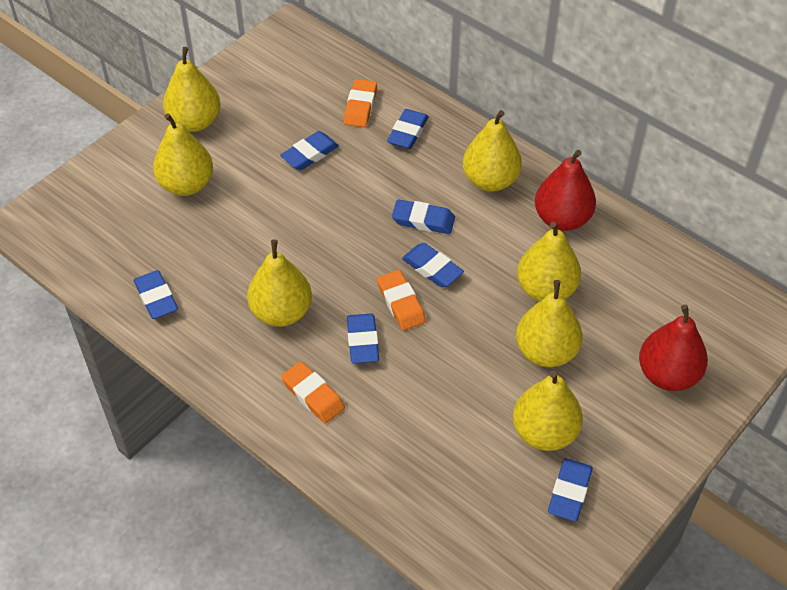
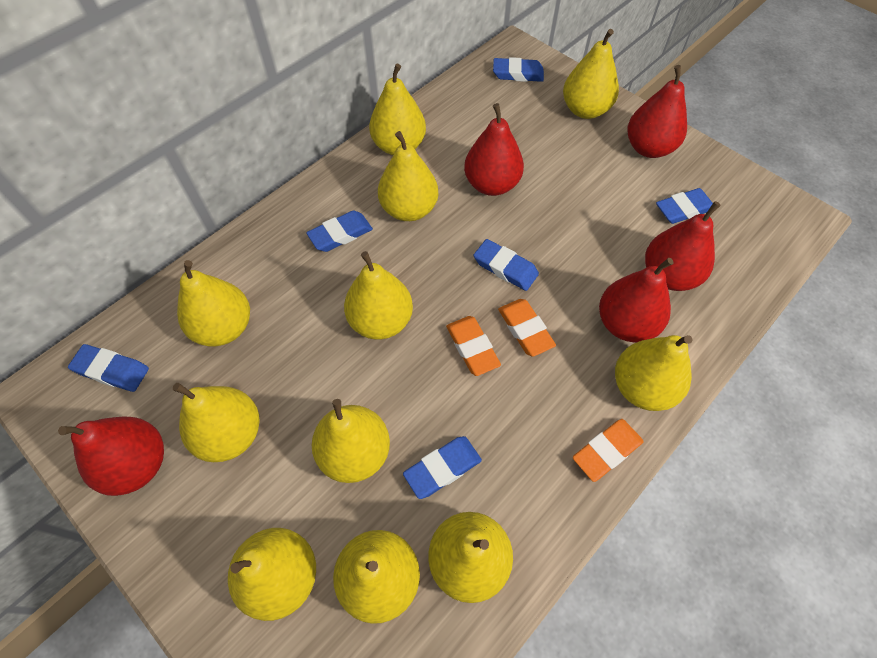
blue eraser: [134,270,178,319] [280,131,339,170] [347,313,379,363] [387,109,429,149] [392,199,455,234] [402,243,464,287] [548,458,593,521] = 7 -> [68,344,149,392] [306,211,373,252] [403,436,482,499] [474,239,539,291] [493,57,544,82] [656,188,713,224] = 6
red pear: [535,150,596,231] [639,305,708,391] = 2 -> [58,417,164,496] [464,103,524,196] [599,258,674,342] [628,65,687,158] [645,201,721,291] = 5
yellow pear: [153,113,213,196] [163,47,221,132] [247,239,312,327] [463,110,522,192] [513,371,583,451] [516,280,582,367] [517,222,581,302] = 7 -> [173,383,260,462] [177,260,250,346] [228,528,316,621] [312,399,390,483] [333,530,420,624] [344,251,413,340] [369,64,426,155] [378,131,439,221] [428,512,513,603] [563,29,619,119] [615,335,693,411] = 11

